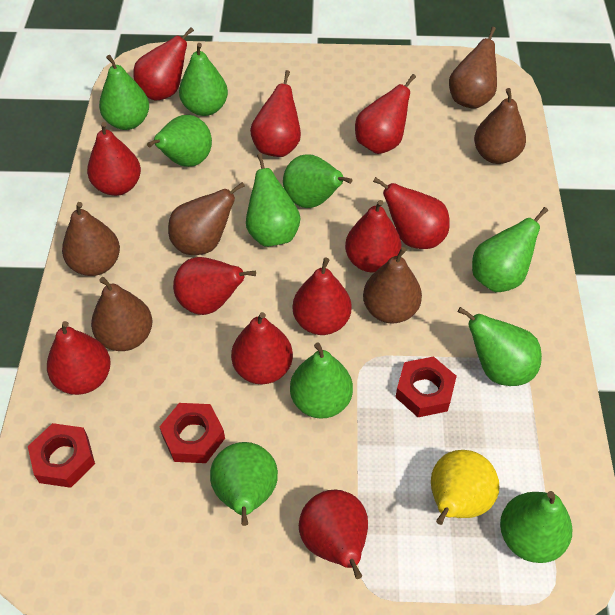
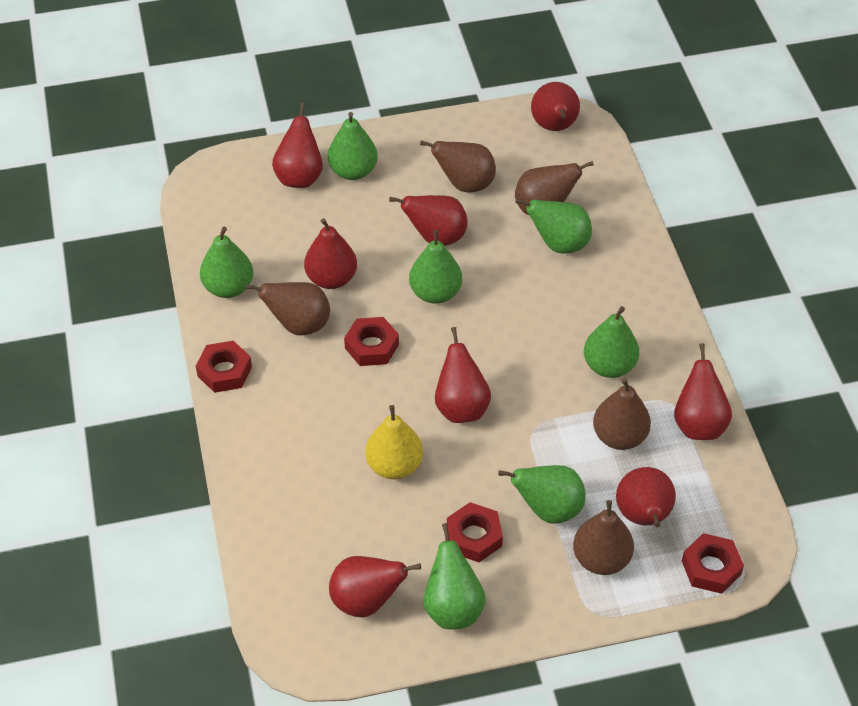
brown pear: [62,202,120,276] [91,277,152,351] [168,182,245,255] [363,247,422,324] [449,27,497,109] [474,88,526,164] = 6 -> [245,282,330,335] [420,140,496,193] [515,161,594,215] [573,500,634,575] [593,378,651,450] = 5
green pear: [99,55,149,130] [147,115,212,167] [179,43,228,116] [210,442,278,526] [246,153,301,247] [283,154,352,208] [290,343,353,419] [458,307,542,386] [472,207,548,292] [500,491,572,563] = 10 -> [200,227,253,298] [328,112,378,180] [409,230,462,304] [424,523,486,630] [498,465,586,524] [515,198,592,254] [584,306,639,378] = 7
red nut: [28,423,95,488] [160,403,225,463] [395,356,457,417] = 3 -> [196,341,252,393] [344,317,399,366] [447,502,503,562] [682,533,744,594] = 4
red pear: [47,321,111,395] [87,122,141,196] [133,27,194,101] [173,257,256,315] [231,312,293,384] [250,70,301,157] [292,257,352,335] [299,490,368,579] [345,200,401,273] [355,74,416,154] [373,177,450,249] = 11 -> [272,102,323,188] [304,218,357,289] [329,556,421,617] [389,195,468,246] [435,327,491,423] [531,82,580,131] [616,467,676,527] [674,343,732,440] = 8

